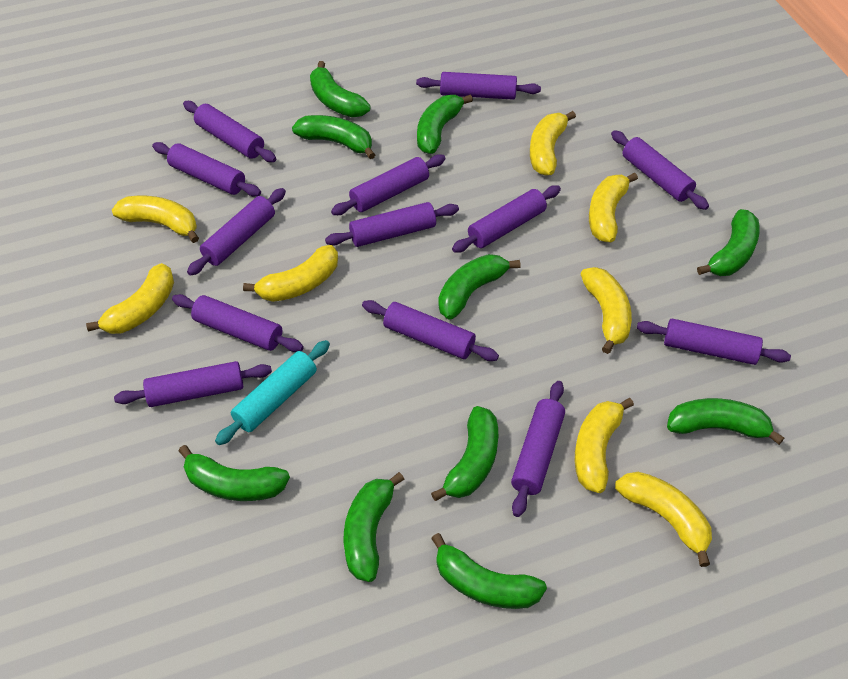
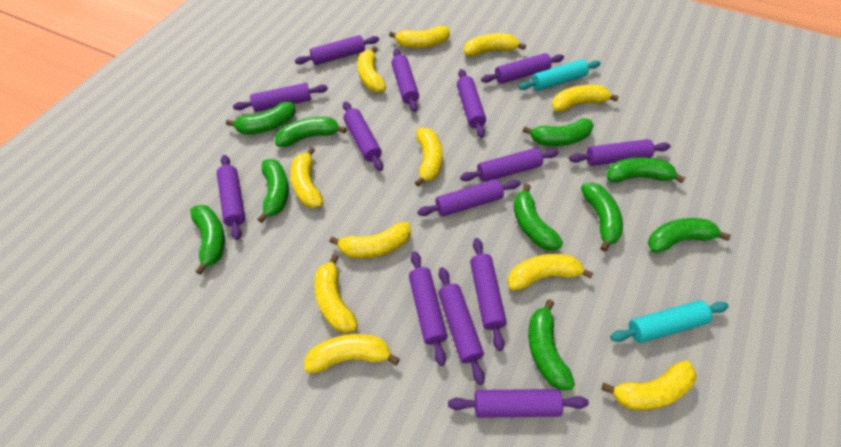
purple rolling pin: [114,361,272,407] [152,142,261,196] [172,294,304,352] [183,101,276,162] [187,188,286,276] [325,202,459,247] [331,155,446,215] [362,300,499,361] [416,72,541,100] [452,185,561,253] [511,381,565,517] [611,130,709,210] [637,319,791,365] = 13 -> [217,155,245,240] [233,83,328,112] [295,35,379,65] [343,101,383,171] [391,49,419,112] [409,251,447,366] [417,179,520,216] [438,267,485,385] [448,389,589,418] [457,69,486,138] [460,148,559,182] [470,238,507,351] [481,53,564,84] [569,139,671,166] = 14
turquoise rolling pin: [215,340,330,445] = 1 -> [518,59,601,91] [610,300,729,343] = 2
yellow banana: [86,263,174,334] [112,196,199,243] [243,245,338,302] [530,111,576,176] [575,398,634,493] [581,267,632,354] [589,172,638,242] [615,472,712,567] = 8 -> [290,147,323,208] [304,334,400,373] [315,254,358,333] [329,222,411,259] [358,46,386,92] [389,26,450,48] [415,127,443,187] [464,33,526,57] [508,254,593,291] [552,85,619,112] [601,360,696,410] = 11

